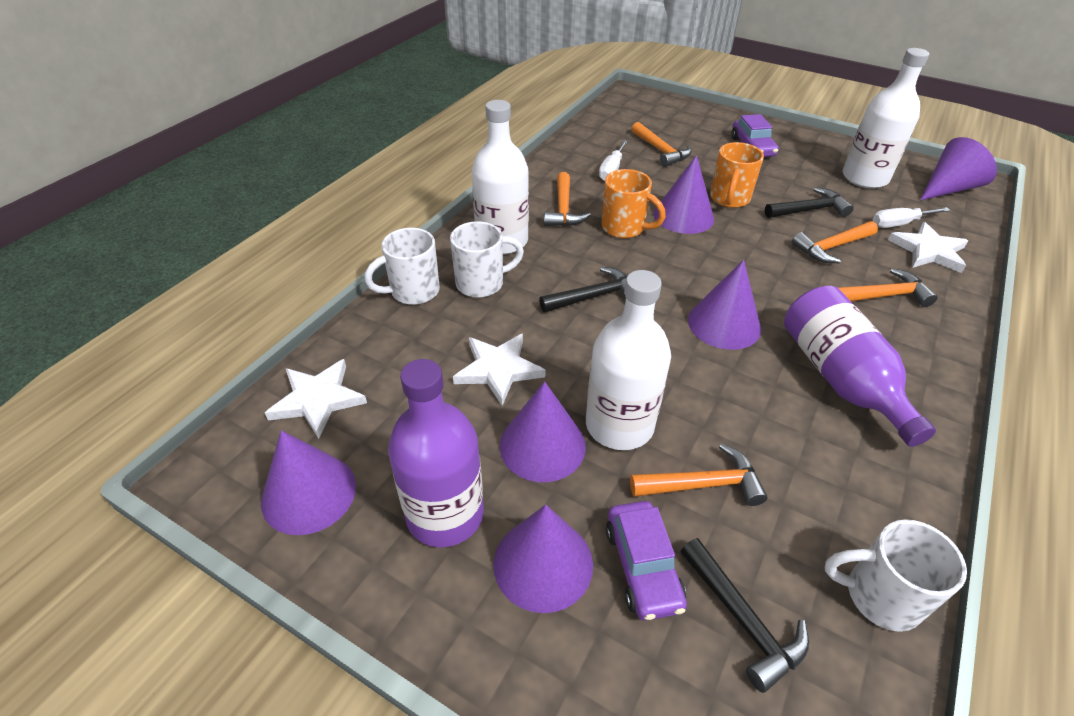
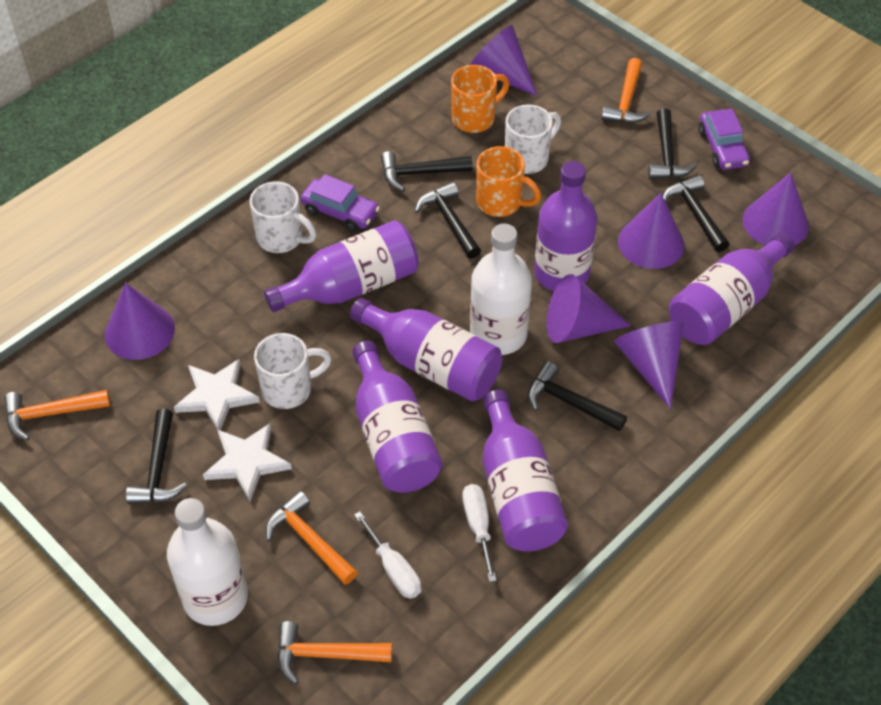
black hammer: [539,267,627,312] [680,538,809,693] [765,187,854,218] = 3 -> [126,409,187,504] [381,151,473,191] [415,182,481,259] [528,361,627,432] [648,108,698,179] [663,175,730,252] = 6
orange hammer: [544,172,591,226] [630,444,768,506] [631,122,692,167] [792,221,878,263] [838,268,938,307] = 5 -> [4,390,110,441] [266,491,358,585] [277,621,392,684] [601,58,651,123] = 4
purple bottle: [388,359,484,547] [784,286,936,447] = 2 -> [264,220,419,312] [350,298,502,401] [352,341,443,493] [483,389,568,552] [534,161,597,291] [669,232,795,345] = 6
white bottle: [472,100,529,254] [586,270,671,450] [842,48,929,188] = 3 -> [167,498,248,626] [470,224,532,355] = 2
white star: [265,359,367,439] [453,334,546,406] [888,222,968,273] = 3 -> [174,359,260,430] [203,423,292,501] = 2

